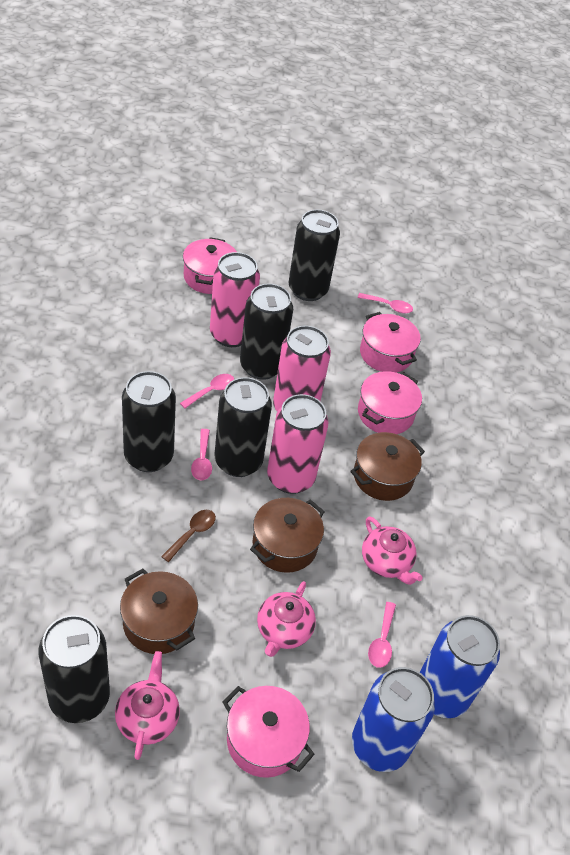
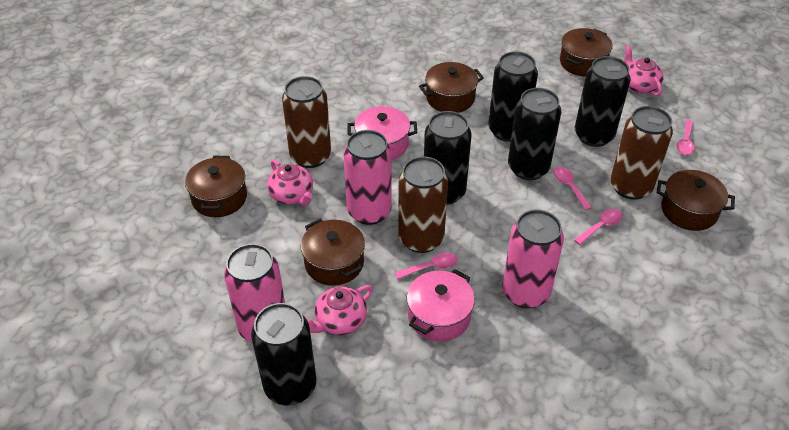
blue can: [352,667,435,772] [420,615,500,718] = 2 -> none = 0
brown can: none = 0 -> [282,76,331,168] [398,156,448,253] [610,106,673,200] = 3
brown pot: [120,568,198,654] [250,498,325,573] [350,432,425,501] = 3 -> [185,156,247,217] [301,219,365,286] [419,62,484,113] [560,28,613,77] [657,170,735,231] = 5
brown spoon: [161,510,216,562] = 1 -> none = 0
pink pot: [183,237,237,294] [223,686,315,778] [358,371,422,434] [360,312,421,372] = 4 -> [348,106,417,160] [406,269,475,342] = 2

